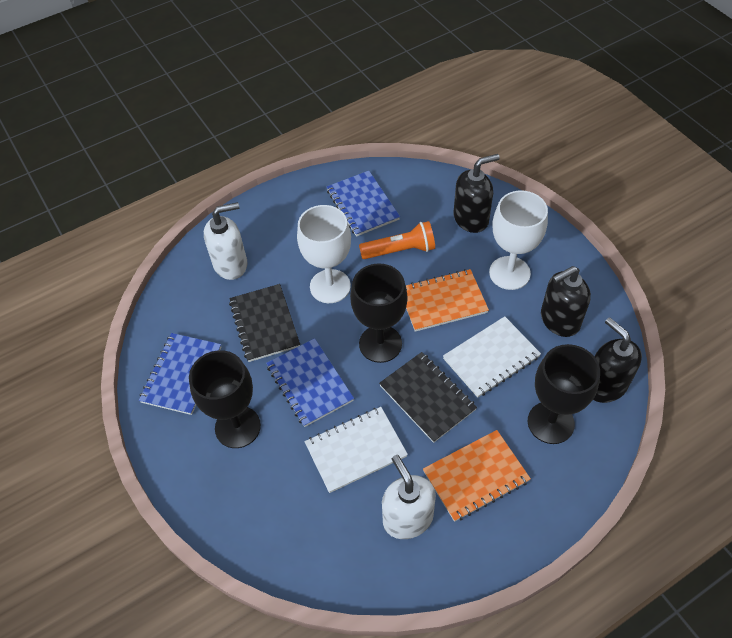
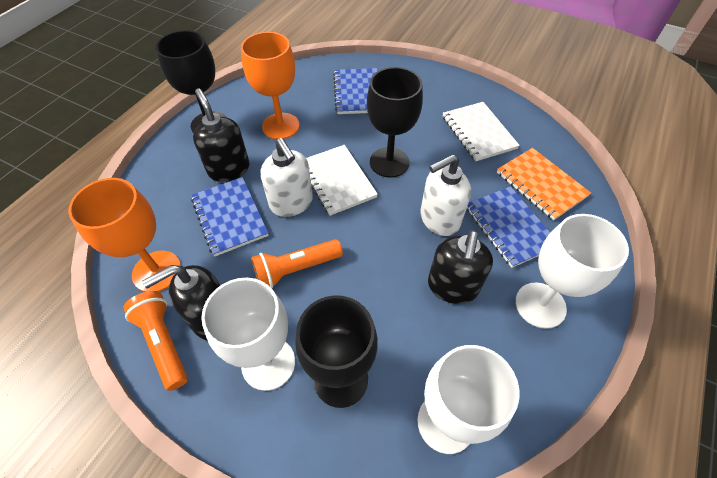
black notebook: [229,284,300,362] [379,352,477,443] = 2 -> none = 0
orange flashlight: [359,221,435,259] = 1 -> [124,291,188,391] [251,239,343,289] = 2
orange goblet: none = 0 -> [68,178,181,292] [241,32,299,139] = 2
orange notebook: [406,269,489,332] [423,430,531,522] = 2 -> [497,148,591,220] = 1
white goblet: [297,205,351,303] [489,191,548,290] = 2 -> [201,278,295,391] [417,345,519,454] [515,214,629,329] = 3

